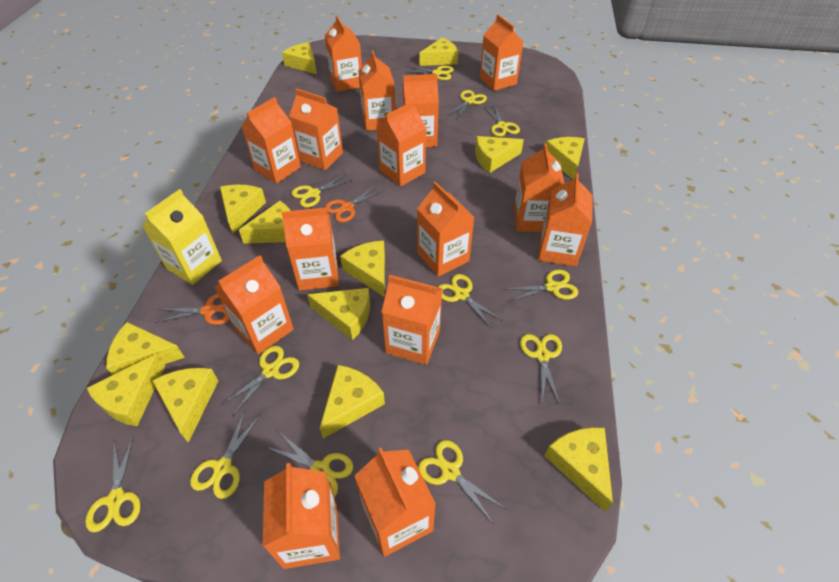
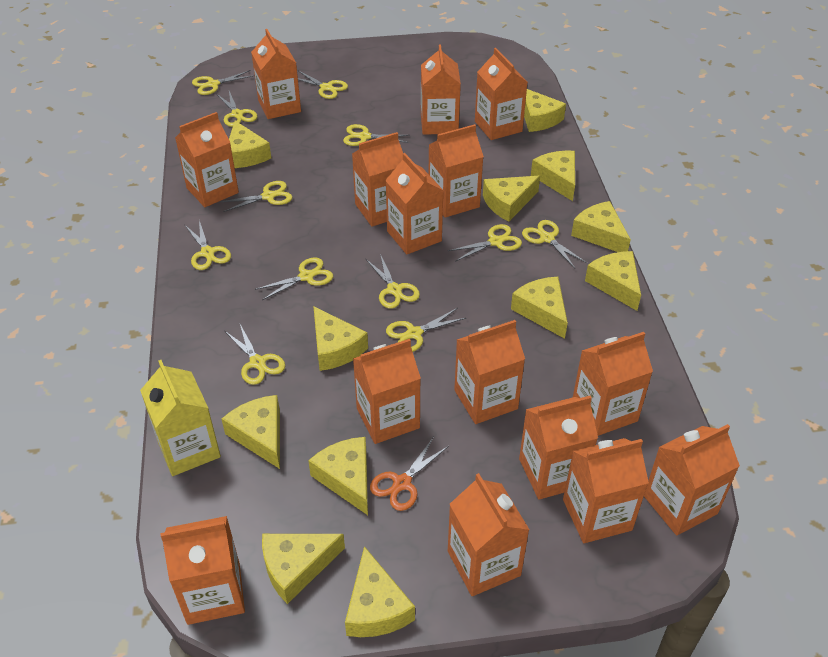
orange scissors: [155,294,230,325] [325,185,385,222] = 2 -> [370,437,449,511] = 1
yellow cheese: [87,354,165,426] [106,322,185,375] [152,368,218,443] [220,185,266,233] [239,201,291,244] [282,42,317,74] [307,288,370,340] [320,365,385,439] [340,241,385,297] [419,38,458,66] [475,136,524,173] [545,427,613,512] [546,137,585,179] = 13 -> [222,395,280,469] [229,121,271,168] [262,534,345,604] [308,437,368,515] [313,306,368,371] [345,546,415,637] [483,176,540,221] [511,277,568,339] [524,89,566,132] [531,151,575,201] [571,201,631,252] [585,251,641,311] = 12

